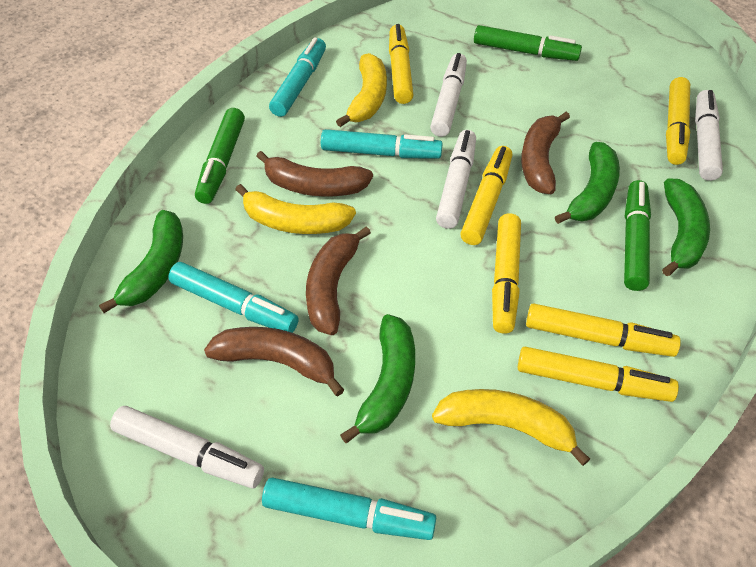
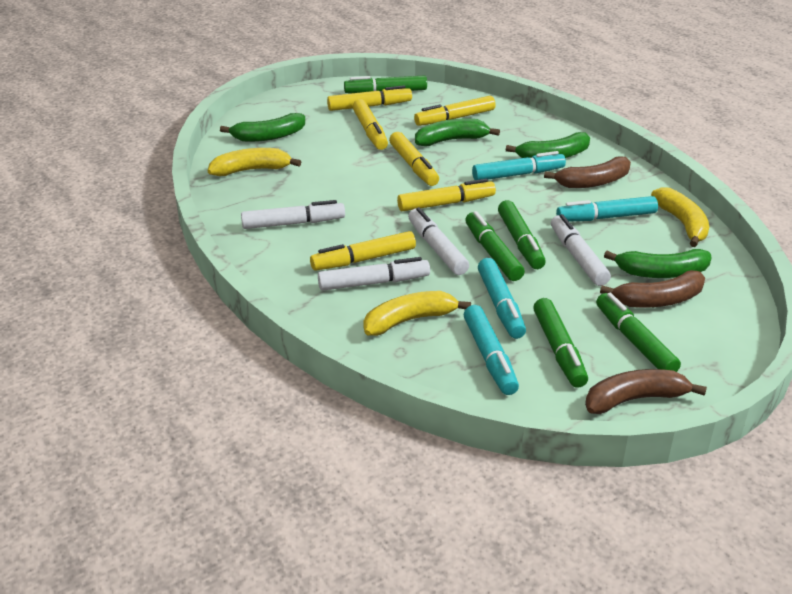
brown banana: [204,327,344,396] [256,151,373,197] [306,226,371,335] [521,112,570,194] = 4 -> [544,156,631,188] [585,369,707,414] [600,270,705,308] = 3
green marker: [195,108,245,204] [474,25,582,61] [624,180,651,291] = 3 -> [344,75,427,93] [465,211,525,281] [498,200,546,269] [533,298,588,388] [596,293,681,372] = 5

